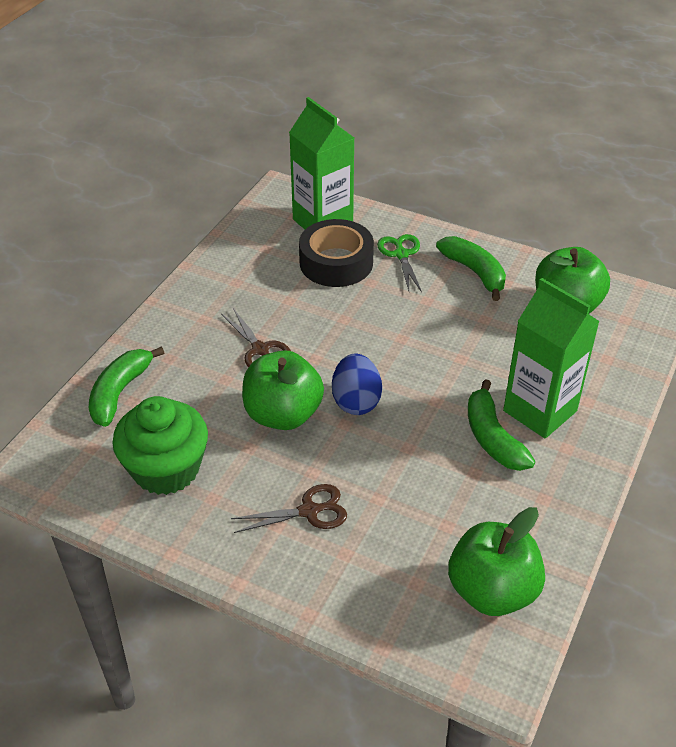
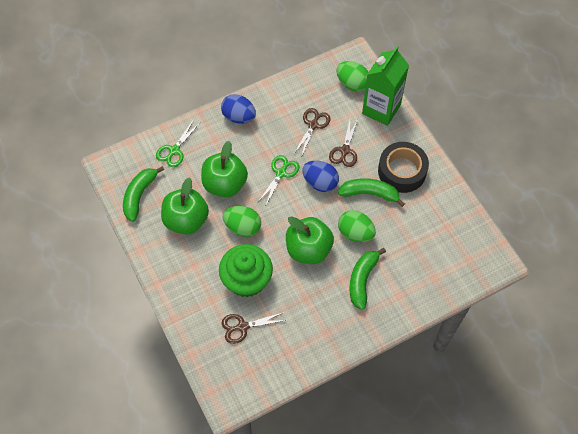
blue egg: [332,354,382,415] = 1 -> [221,94,256,124] [303,161,339,192] = 2
brown scissors: [221,308,291,367] [231,484,347,533] = 2 -> [222,312,286,344] [295,108,330,155] [329,119,358,167] = 3
green carton: [289,97,354,229] [503,278,600,439] = 2 -> [362,46,409,126] = 1
green egg: none = 0 -> [223,206,261,237] [336,61,368,92] [338,210,376,242] = 3
green scissors: [377,234,422,292] = 1 -> [156,121,200,167] [258,155,299,205] = 2

